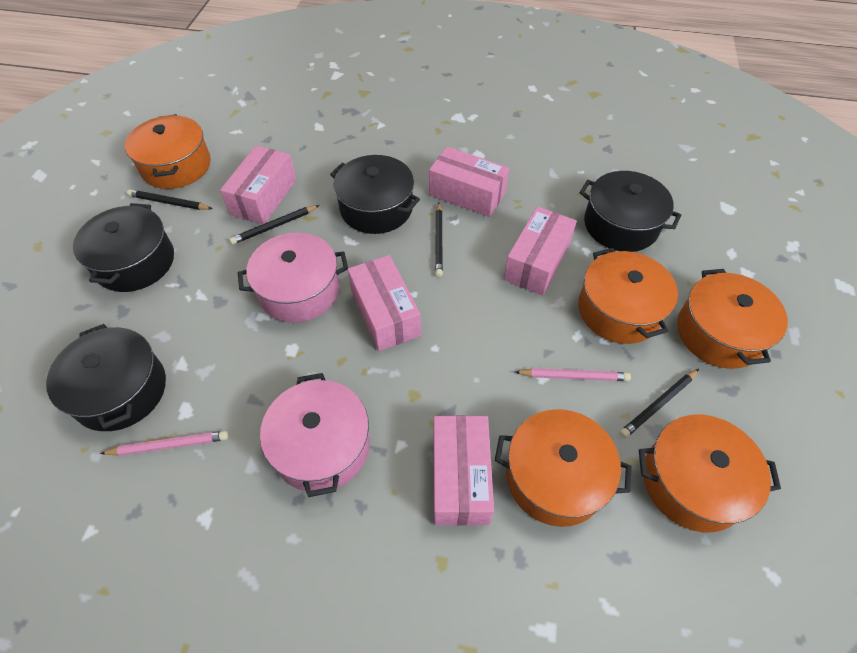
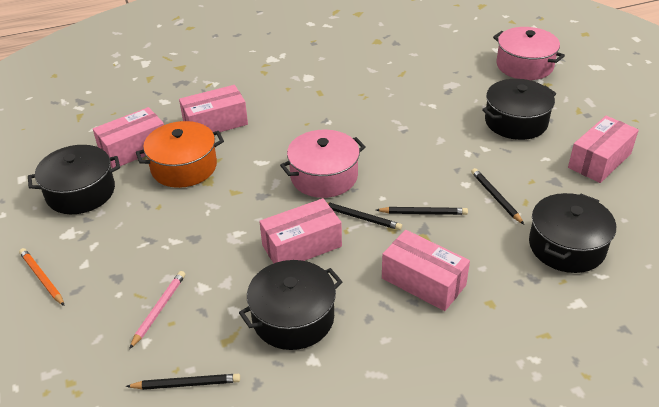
orange pencil: none = 0 -> [19,248,65,306] = 1
orange pot: [125,114,211,189] [495,409,632,527] [578,248,678,344] [639,415,781,532] [677,269,788,369] = 5 -> [136,121,224,188] = 1
pink pencil: [100,431,228,456] [515,368,631,381] = 2 -> [129,271,185,349] = 1

